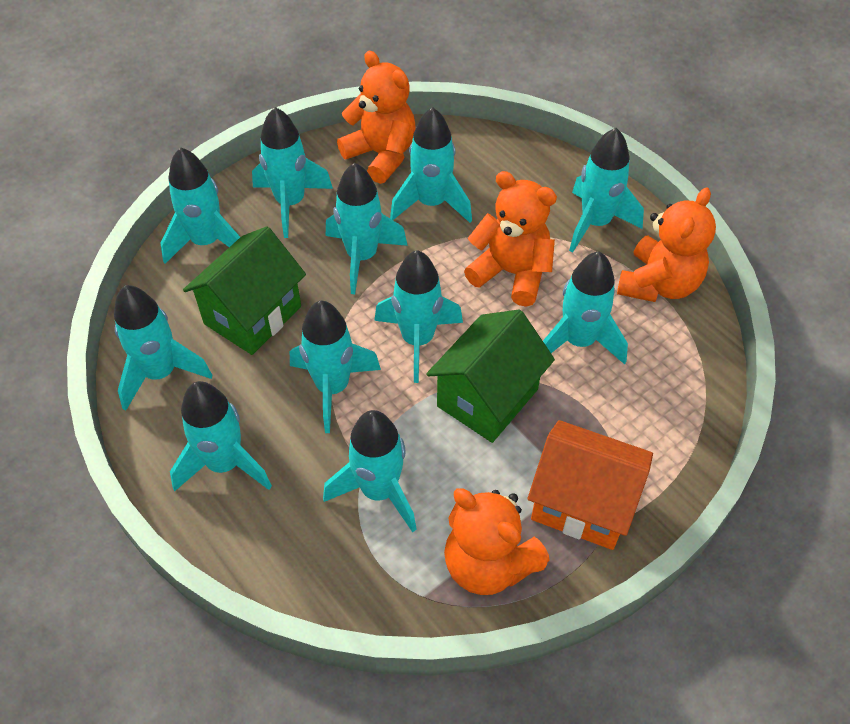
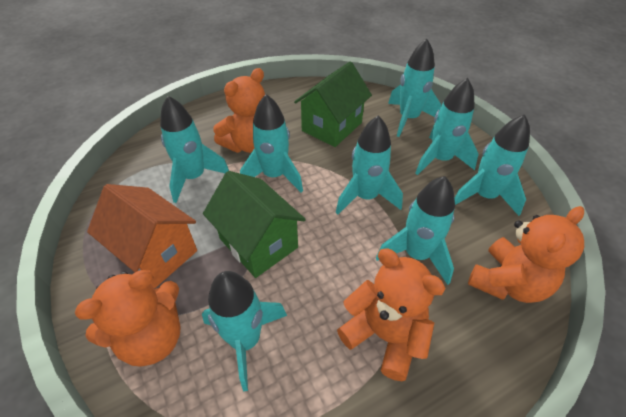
turquoise rocket: [114,285,212,411] [161,147,240,264] [170,381,272,491] [252,107,333,238] [290,301,381,433] [323,410,417,532] [326,163,408,294] [374,250,463,383] [390,107,472,223] [543,251,628,364] [569,128,644,253] = 11 -> [160,96,229,203] [202,271,287,391] [240,94,303,193] [336,115,403,215] [376,176,455,285] [388,39,441,137] [416,78,479,175] [454,114,530,216] = 8

